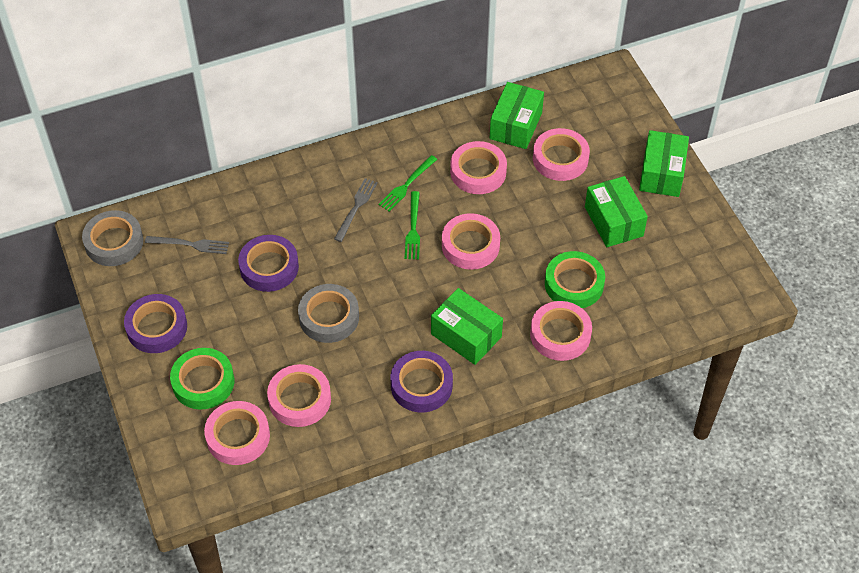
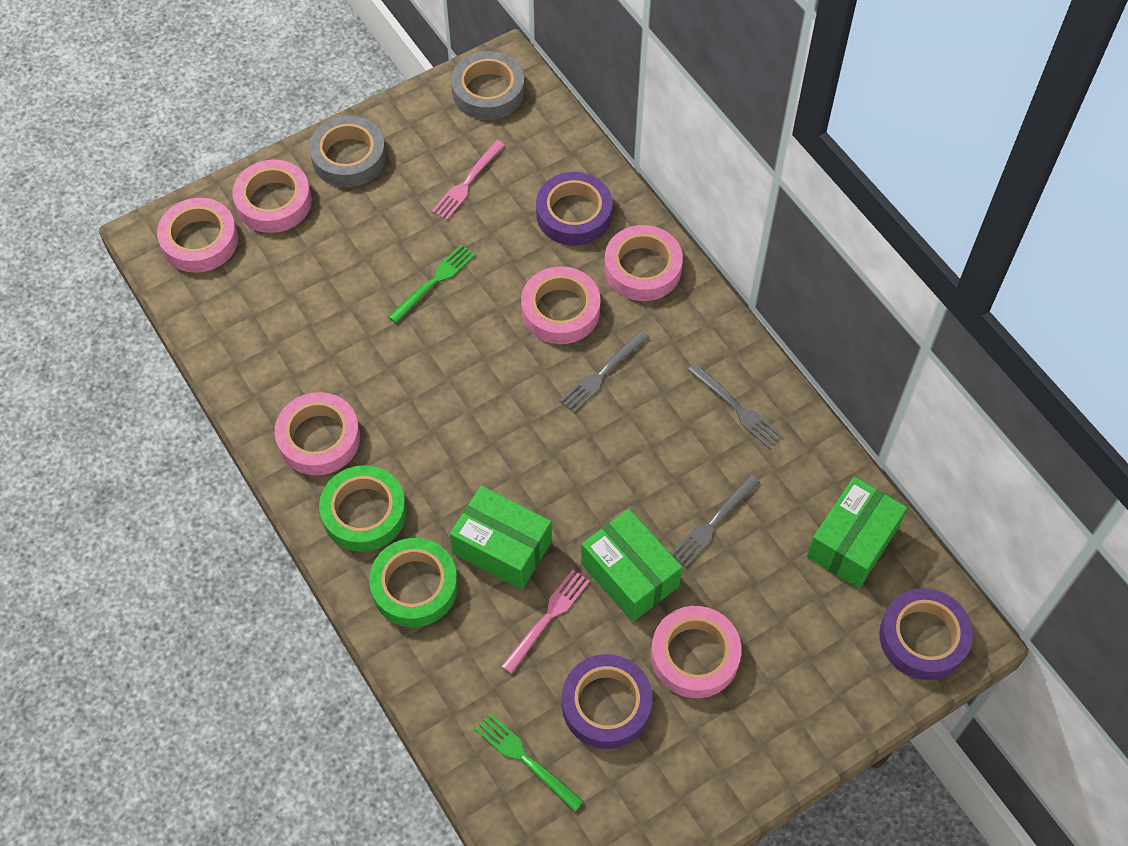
green box: [431,288,503,365] [490,82,544,149] [585,176,648,247] [639,130,689,197] = 4 -> [450,486,552,590] [581,509,682,622] [807,477,907,588] = 3
grey fork: [145,236,229,254] [334,178,378,242] = 2 -> [559,330,650,413] [670,475,760,568] [688,363,782,448] = 3
pink fork: none = 0 -> [432,140,505,220] [501,569,590,674] = 2

